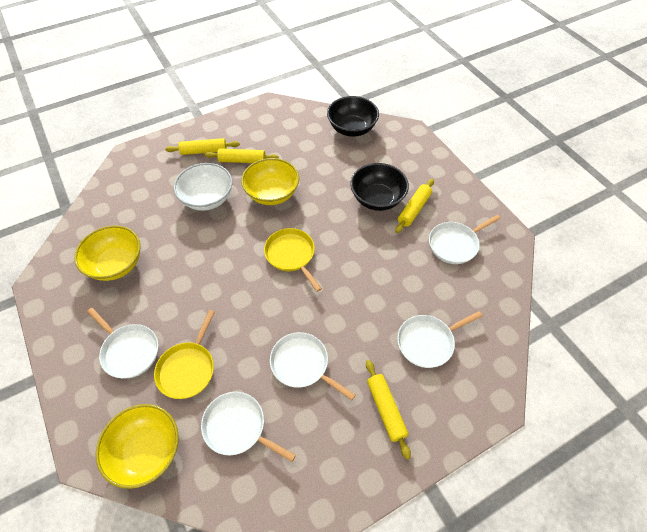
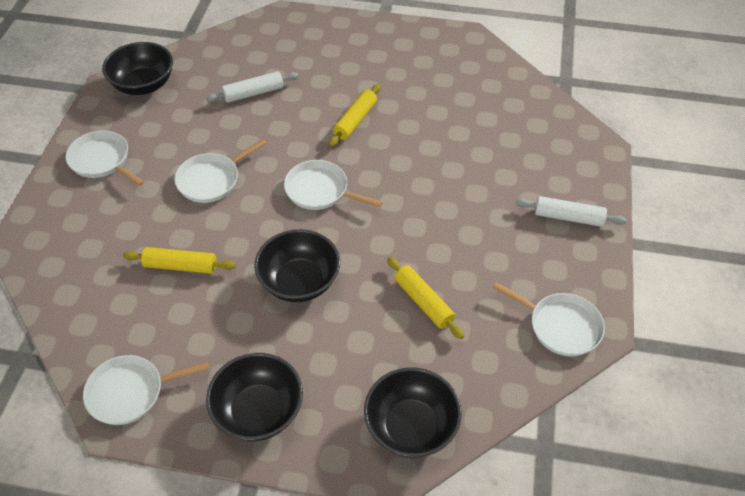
black bowl: [327,96,379,137] [350,163,409,211] = 2 -> [102,42,173,95] [206,353,303,441] [254,229,340,302] [364,367,462,458] = 4
white bowl: [174,163,232,211] = 1 -> none = 0
white rolling pin: none = 0 -> [206,71,299,103] [516,196,627,227] = 2
yellow bowl: [74,225,141,281] [96,404,179,489] [241,158,299,205] = 3 -> none = 0
yellow pan: [154,310,215,399] [264,228,322,292] = 2 -> none = 0
yellow rolling pin: [165,138,240,155] [204,148,279,163] [366,360,411,459] [395,179,434,233] = 4 -> [123,247,236,274] [329,84,380,147] [387,257,464,339] = 3

